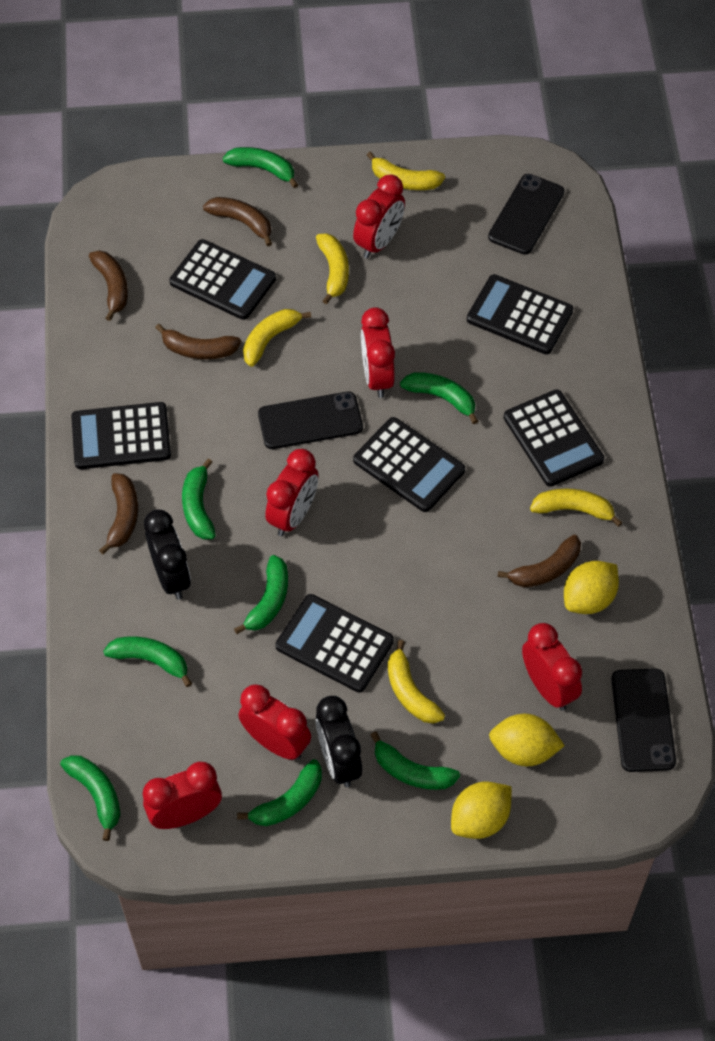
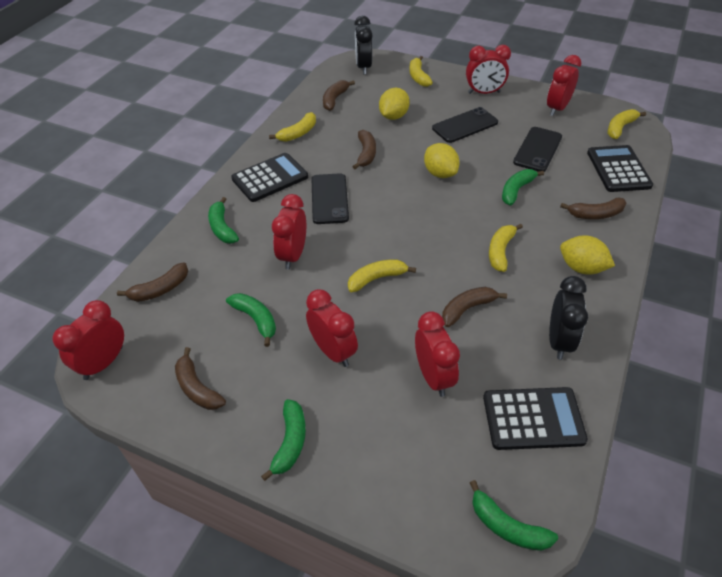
black calculator: [71,402,171,469] [170,239,276,320] [275,594,394,693] [353,417,465,512] [467,274,573,354] [504,389,604,487] = 6 -> [231,153,308,202] [483,387,588,450] [587,145,653,192] = 3
brown banana: [89,250,128,321] [99,473,138,554] [155,324,241,359] [203,197,272,246] [498,535,581,587] = 5 -> [117,262,188,302] [175,347,226,410] [323,80,355,111] [353,130,376,169] [442,287,507,327] [560,197,626,219] = 6
green banana: [60,755,120,841] [103,636,192,687] [182,459,216,539] [223,147,298,188] [234,555,288,634] [237,759,322,826] [371,731,460,790] [400,372,478,424] = 8 -> [208,197,239,243] [226,293,276,347] [261,399,306,481] [470,480,558,551] [502,169,544,205] = 5

